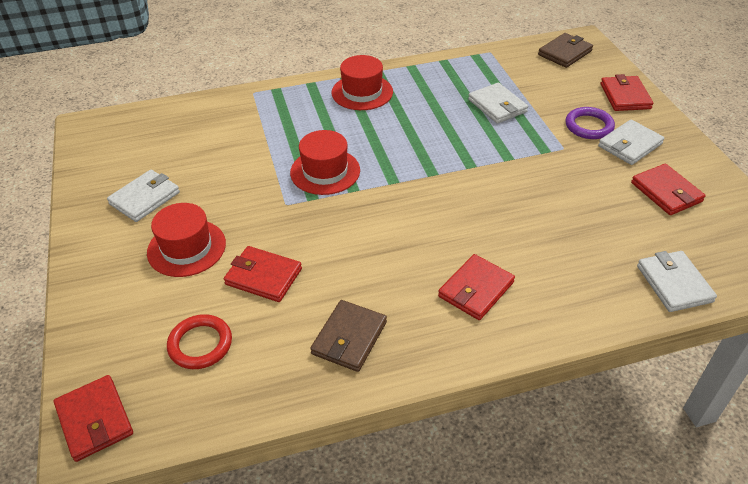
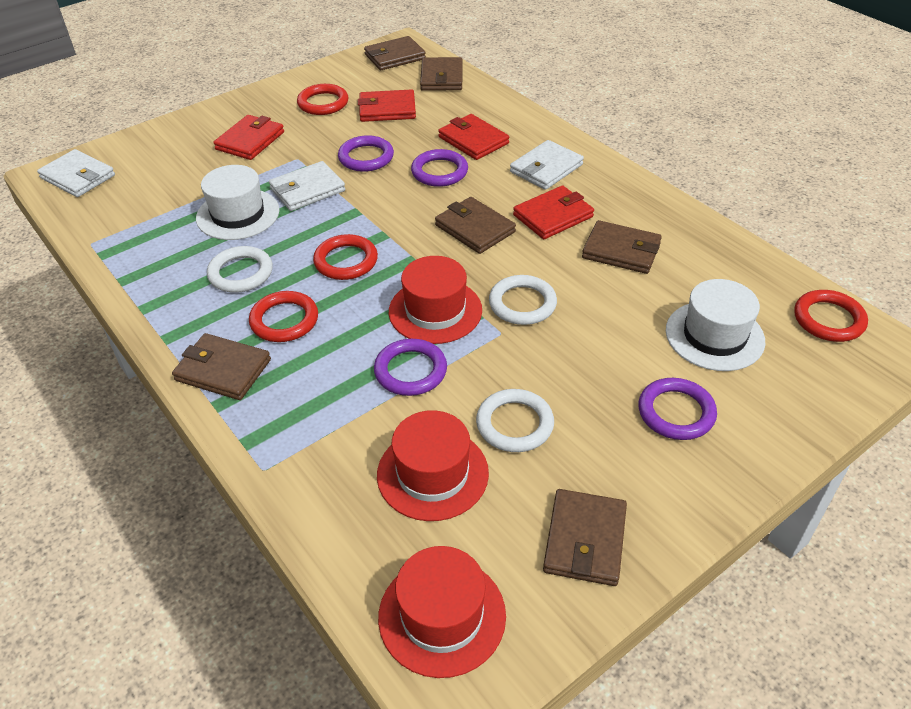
brown wallet: [310,300,387,372] [538,33,593,68] = 2 -> [172,333,271,400] [364,36,426,70] [420,57,463,91] [435,197,516,254] [543,489,627,586] [582,220,662,274] = 6
purple ring: [566,107,615,139] = 1 -> [338,135,394,172] [374,339,447,396] [411,149,468,187] [638,378,717,440] = 4
red ring: [167,314,232,369] = 1 -> [249,291,318,342] [297,84,348,115] [313,234,378,280] [794,290,868,342] = 4
red wallet: [54,375,133,462] [224,246,302,302] [438,254,515,320] [600,74,653,111] [631,163,706,215] = 5 -> [213,115,284,160] [358,89,416,122] [438,114,509,160] [513,185,594,239] = 4
white hat: none = 0 -> [196,165,280,240] [666,279,765,371] = 2
white ring: none = 0 -> [207,246,273,293] [476,389,554,452] [489,275,557,325] = 3
white wallet: [107,170,180,222] [468,83,528,123] [598,120,665,165] [637,251,717,312] = 4 -> [37,149,115,197] [269,161,345,211] [510,140,584,190] = 3

